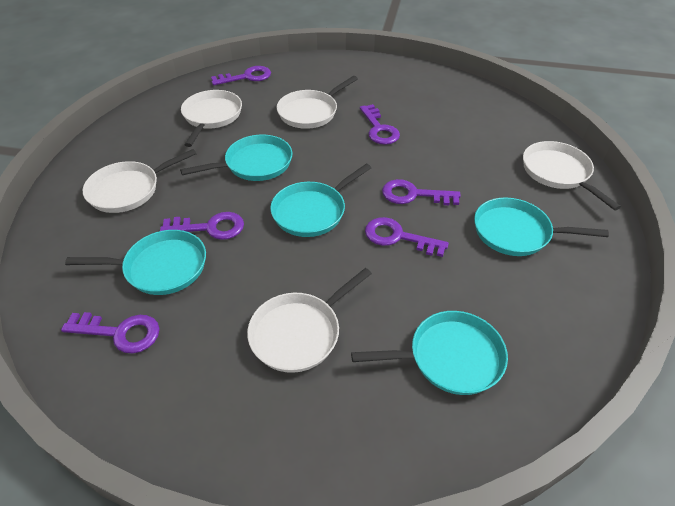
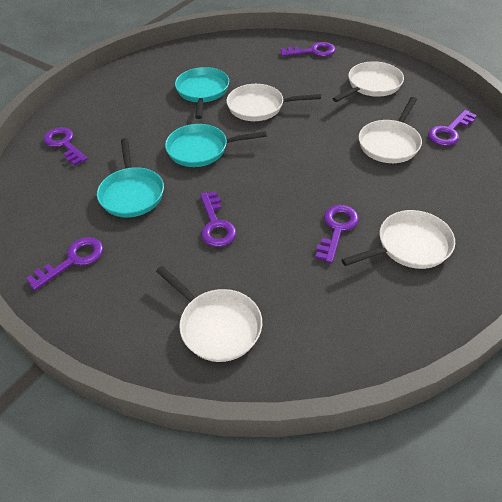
turquoise pan: [65,230,206,295] [180,135,293,181] [270,164,371,237] [351,311,508,395] [474,198,609,256] = 5 -> [97,138,164,217] [165,124,267,167] [175,67,229,119] = 3

